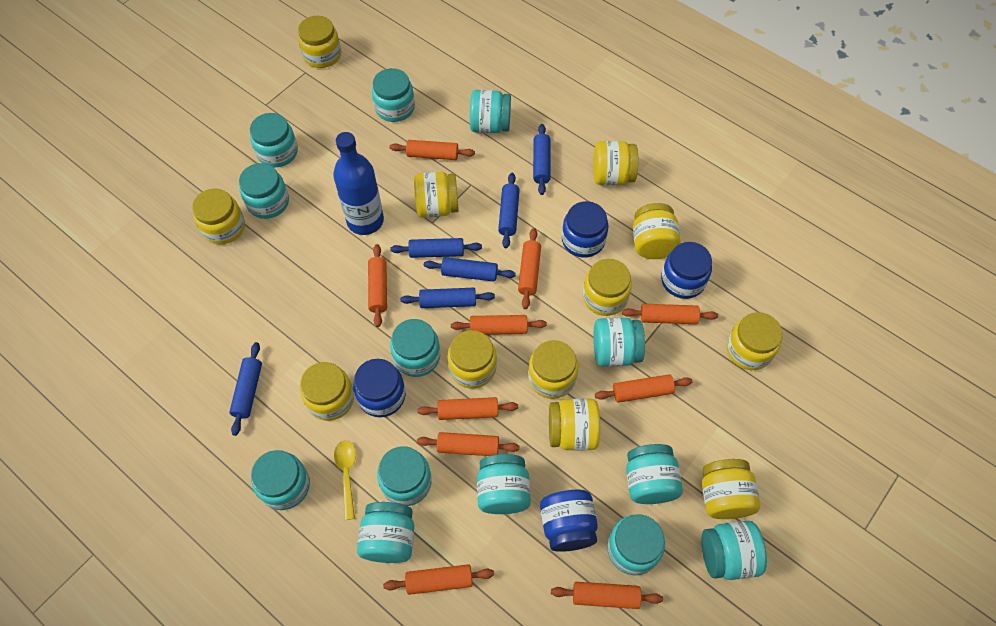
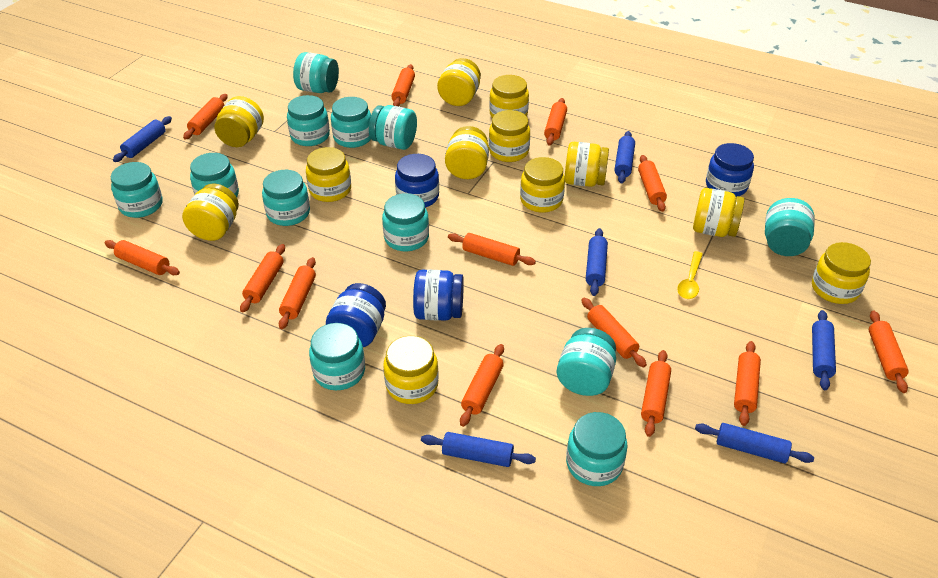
blue bottle: [333,132,384,235] = 1 -> none = 0
orange rolling pin: [368,244,387,327] [383,564,494,595] [390,140,475,160] [417,397,518,420] [417,432,519,456] [451,315,547,335] [518,228,541,309] [551,582,663,609] [595,374,693,403] [622,304,718,324] = 10 -> [104,240,180,275] [183,94,228,140] [240,244,285,313] [279,257,316,329] [391,64,415,106] [448,233,536,266] [460,344,504,427] [544,98,567,145] [581,298,647,367] [638,155,667,212] [641,350,671,437] [734,341,761,426] [869,310,909,393] = 13
turquoise jar: [239,163,289,219] [250,113,298,167] [251,450,310,510] [357,502,414,563] [372,68,415,122] [377,446,432,506] [390,319,440,377] [470,90,511,133] [477,454,531,514] [593,318,645,367] [607,514,665,575] [626,444,683,504] [701,521,767,580] = 13 -> [111,162,162,218] [190,153,239,197] [262,170,310,226] [287,95,330,146] [293,52,339,93] [309,323,365,390] [331,97,371,148] [369,105,417,150] [382,193,429,251] [557,328,616,396] [566,412,628,486] [765,198,815,256] = 12

